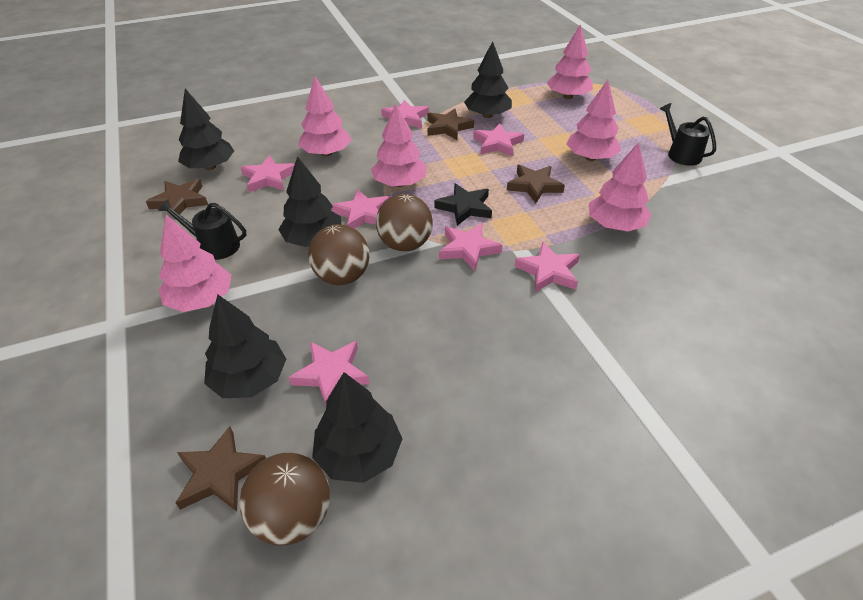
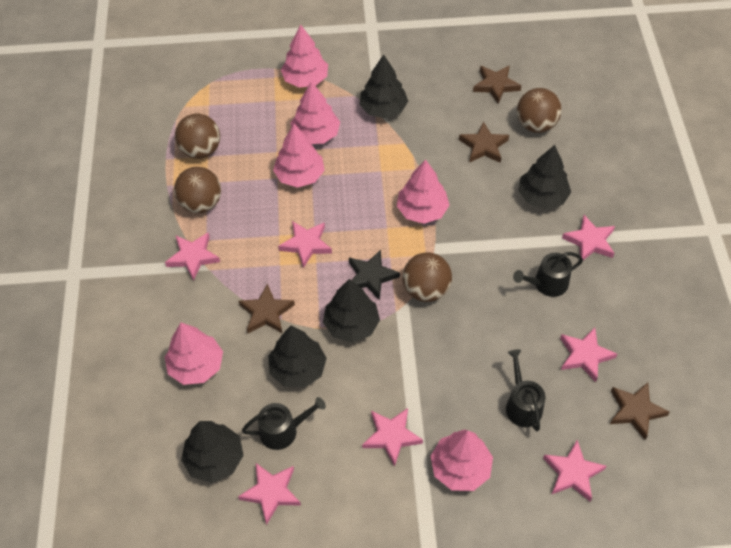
black watering can: [158,199,246,260] [660,103,716,166] = 2 -> [242,397,326,450] [506,349,545,431] [513,252,583,297] = 3
brown ball: [239,453,330,545] [308,224,370,285] [376,194,433,251] = 3 -> [174,167,221,213] [175,114,220,159] [402,252,452,302] [517,88,562,133] = 4

